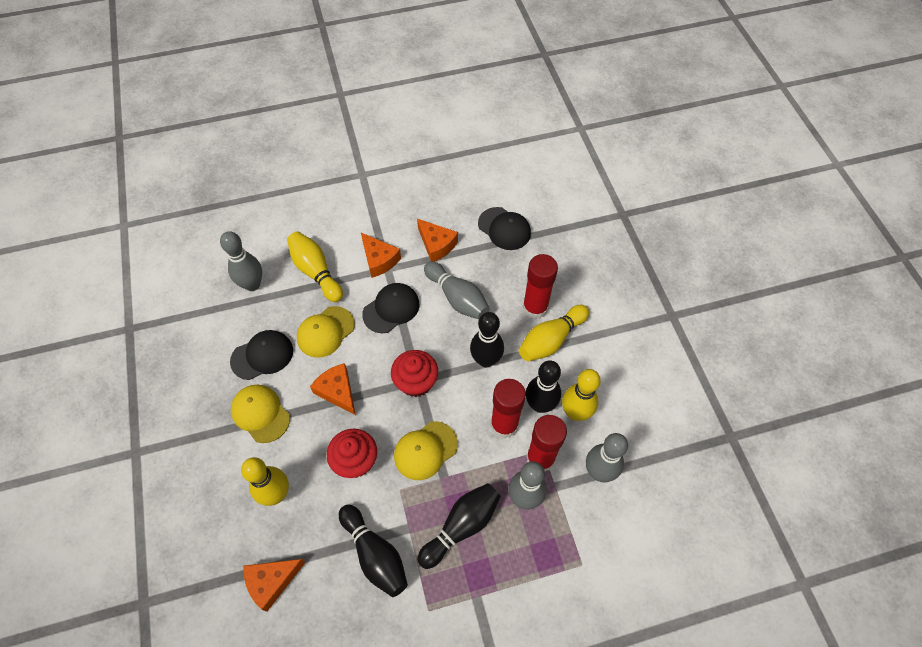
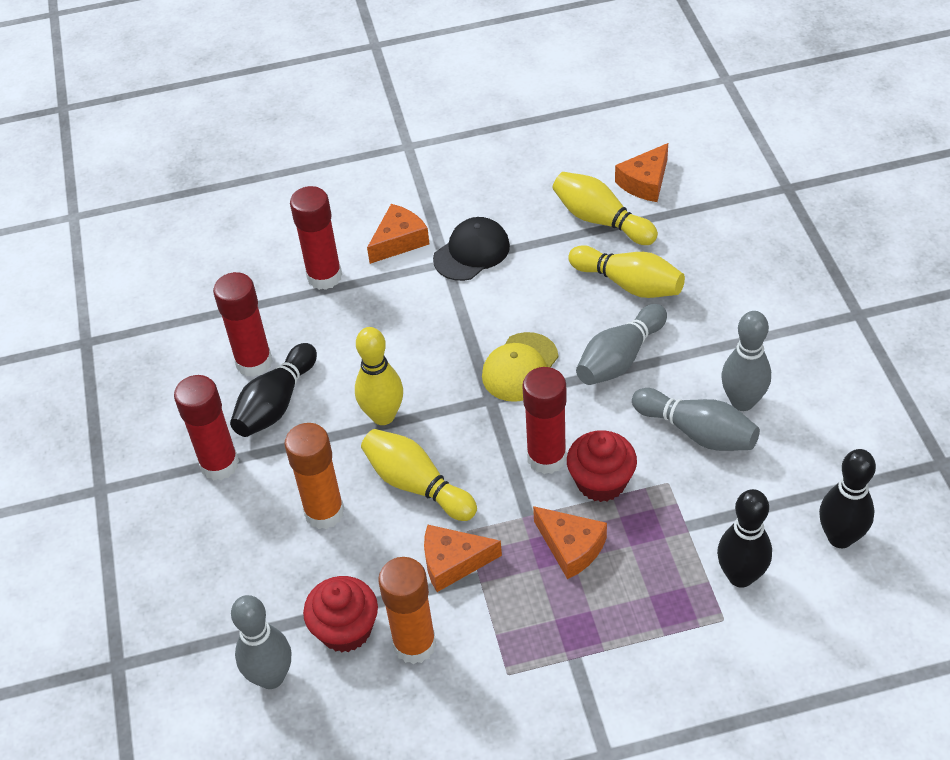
black bowling pin: [339,505,408,597] [418,483,501,569] [470,312,504,368] [526,360,561,413] = 4 -> [230,343,317,437] [717,489,772,588] [819,449,876,548] = 3
black cap: [230,330,293,380] [362,283,420,333] [478,207,531,250] = 3 -> [433,217,510,281] = 1
orange glue stick: none = 0 -> [284,423,344,529] [378,557,436,664] = 2
red glue stick: [491,379,526,439] [522,254,558,319] [526,415,567,472] = 3 -> [174,375,239,480] [213,272,273,377] [290,186,342,290] [522,367,567,474] = 4
yellow cap: [231,385,290,443] [297,306,355,358] [394,421,458,480] = 3 -> [482,332,558,402] = 1

